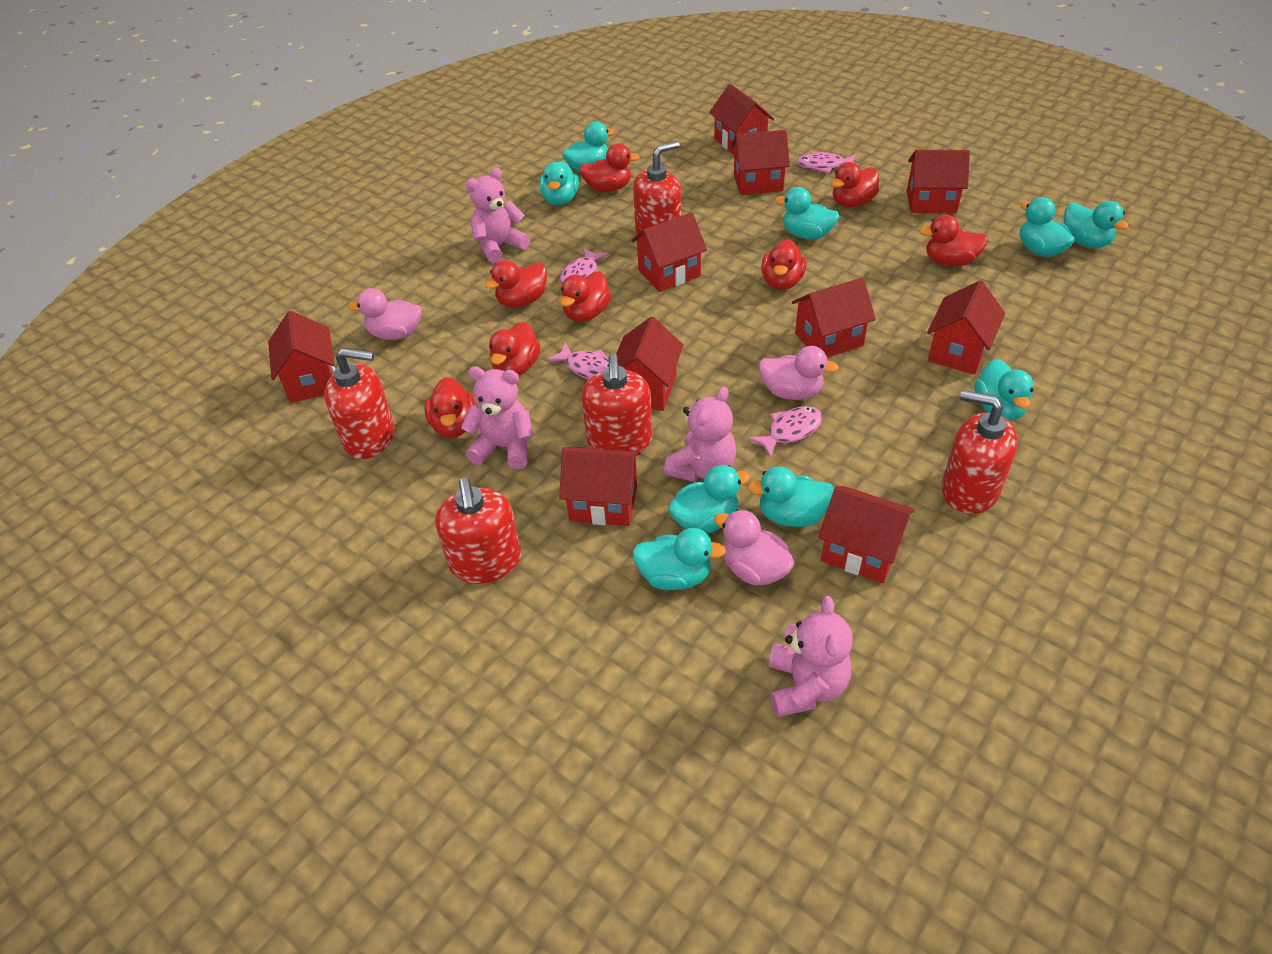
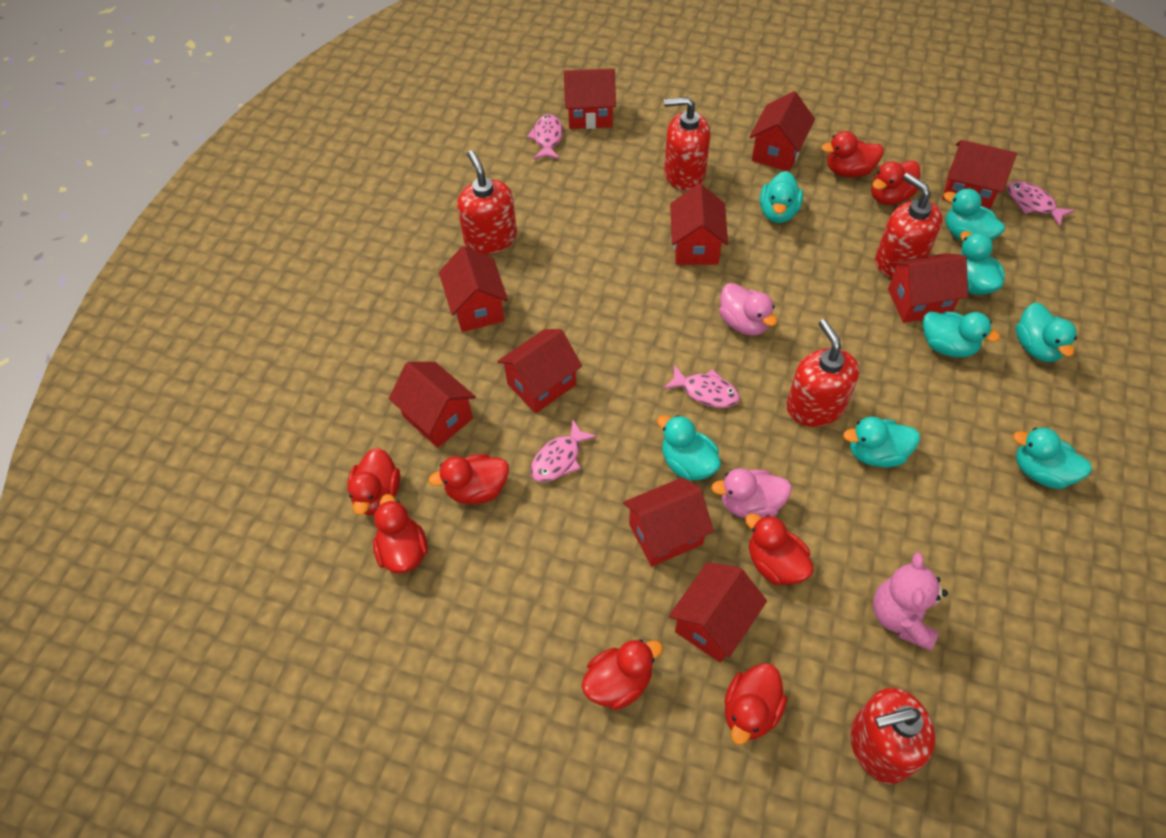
pink duck: [348,288,422,340] [714,510,794,586] [759,346,839,400] = 3 -> [711,468,792,518] [719,283,777,336] = 2
pink teddy bear: [461,366,534,469] [466,168,530,263] [664,387,736,482] [769,596,853,717] = 4 -> [873,552,948,651] = 1
turquoise duck: [539,161,579,205] [562,122,615,172] [632,528,726,590] [668,465,750,533] [747,467,835,527] [775,187,839,239] [974,359,1034,421] [1020,197,1075,257] [1064,201,1129,248] = 9 -> [657,415,721,481] [760,171,803,223] [843,417,920,467] [923,311,1000,358] [944,189,1005,241] [960,231,1005,295] [1013,428,1092,489] [1016,302,1077,362] = 8

